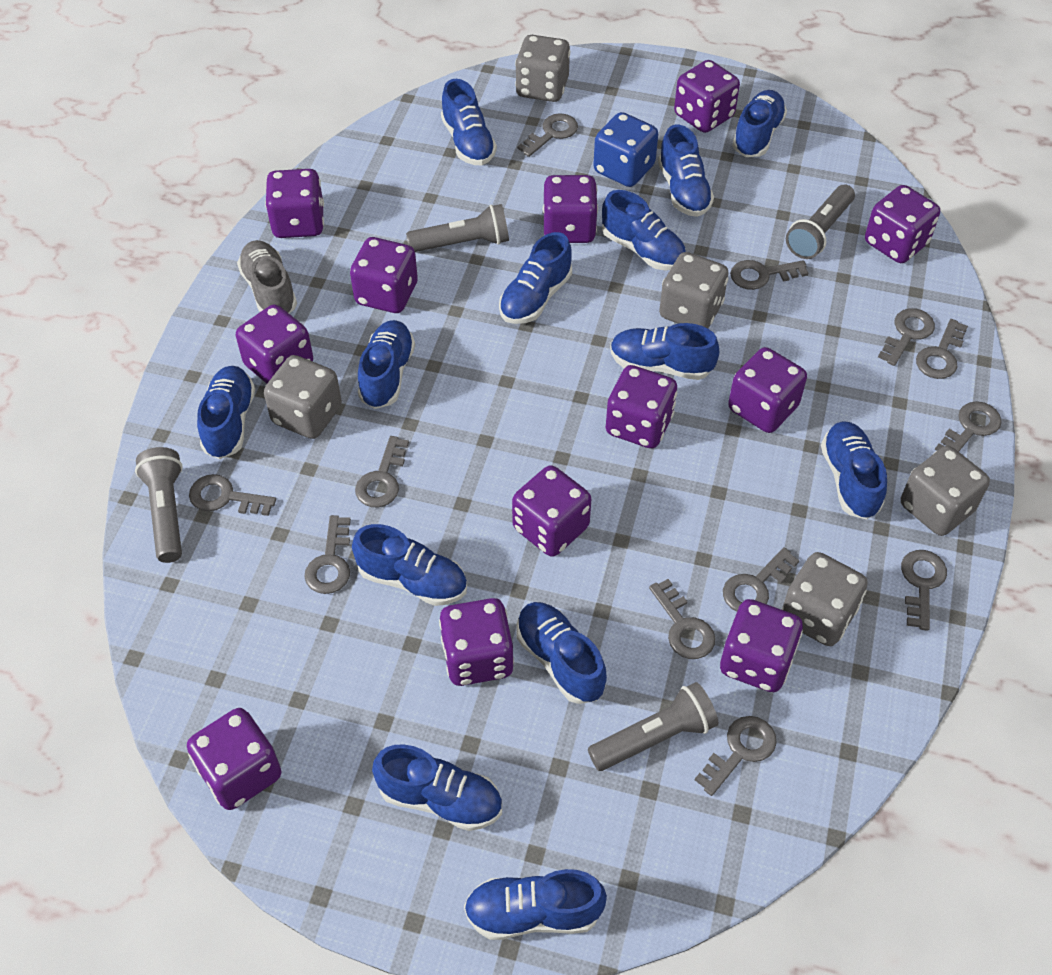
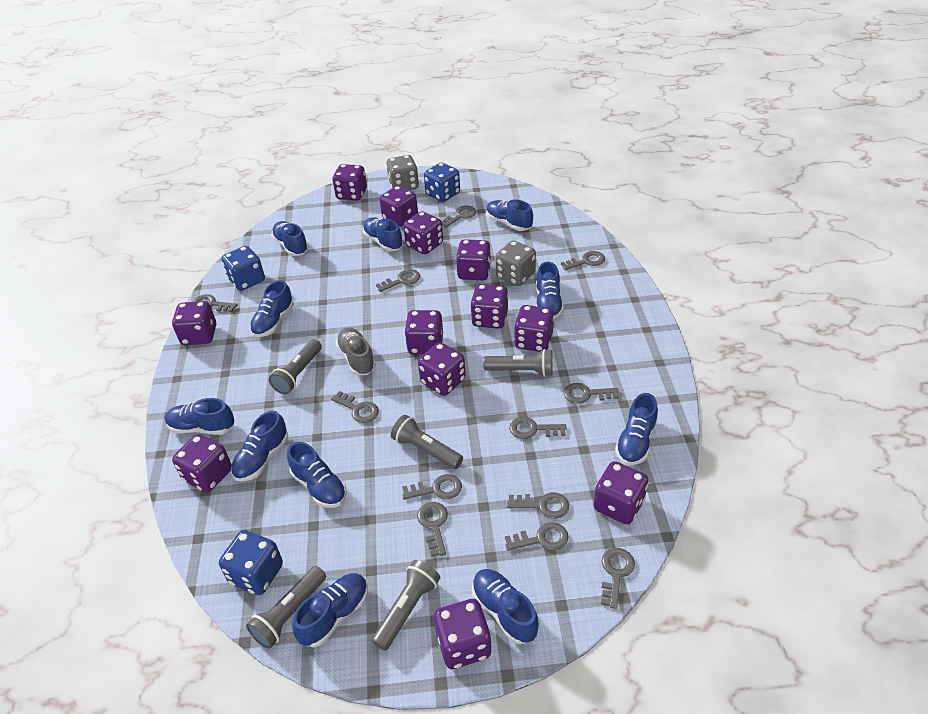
blue dice: [593,112,658,187] = 1 -> [219,530,283,595] [222,246,265,291] [424,162,460,202] = 3
blue shoe: [197,366,255,459] [352,524,467,606] [358,320,415,409] [372,744,502,831] [441,79,497,165] [464,869,607,940] [499,232,572,324] [517,602,607,704] [602,190,686,270] [610,323,719,380] [658,125,714,217] [732,90,787,157] [821,421,887,520] = 13 -> [165,398,234,435] [231,411,288,482] [250,280,294,337] [271,221,309,256] [287,442,347,508] [292,573,368,647] [363,217,403,251] [472,569,539,644] [486,200,533,231] [536,261,564,319] [615,393,658,465] = 11
grey dice: [264,355,342,439] [515,35,570,102] [659,252,729,328] [782,552,868,646] [901,446,990,536] = 5 -> [386,155,419,190] [495,241,536,286] = 2
grey flashlight: [135,447,183,563] [406,204,509,252] [588,682,718,771] [786,184,855,259] = 4 -> [246,566,326,649] [269,339,322,394] [372,560,440,651] [391,415,463,469] [483,349,553,377] = 5

